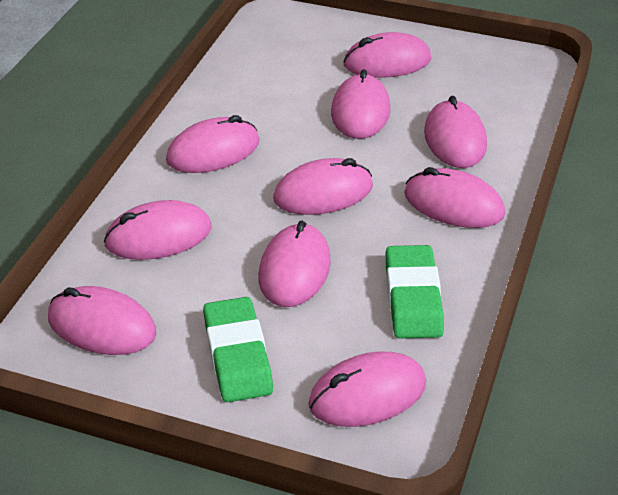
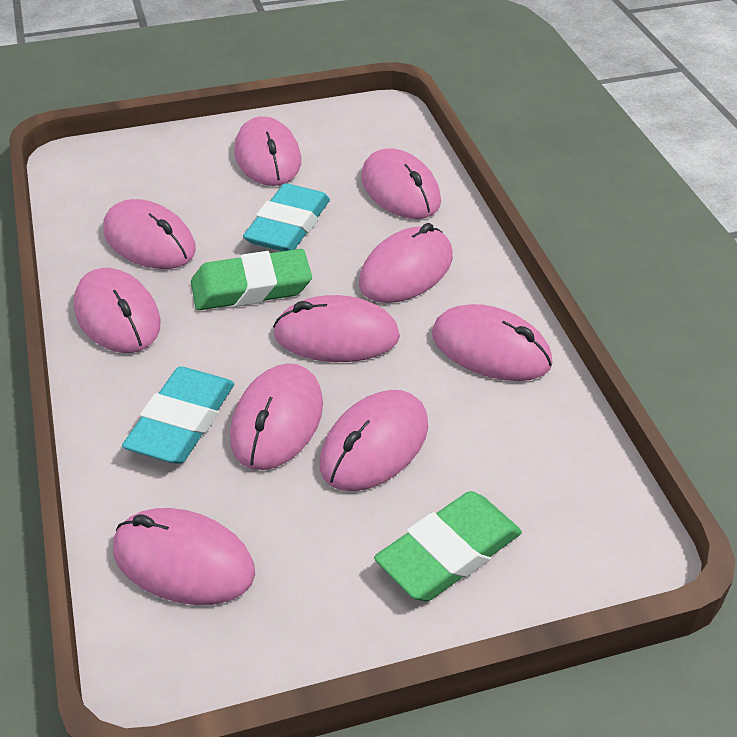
turquoise eraser: none = 0 -> [122,367,234,464] [243,183,330,251] = 2

